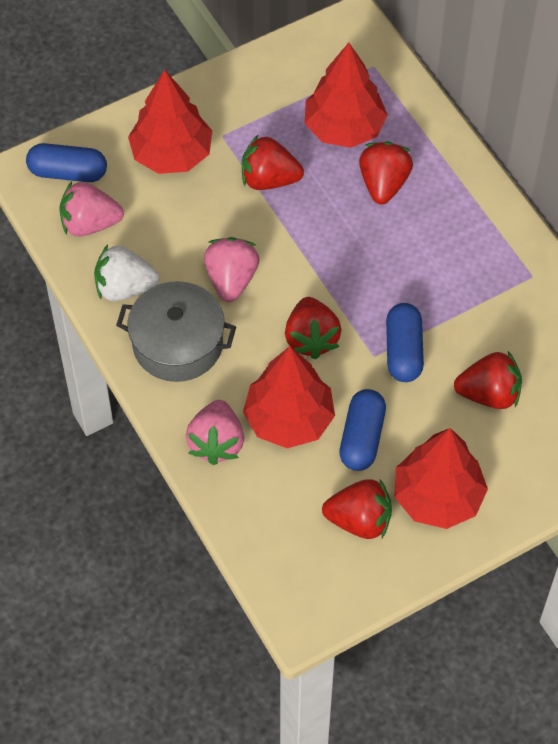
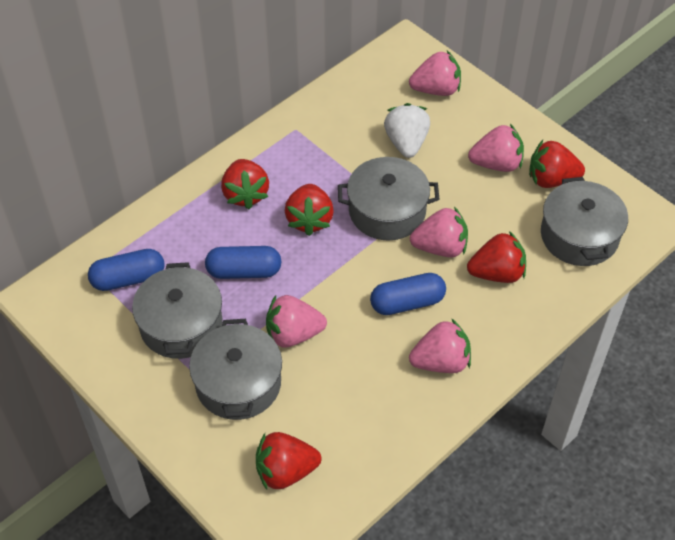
grey pot: [116,281,236,382] = 1 -> [132,262,223,359] [189,319,282,420] [338,157,440,240] [541,177,628,266] = 4
pink strawberry: [59,181,124,237] [186,400,244,465] [204,237,260,302] = 3 -> [266,295,327,348] [409,51,461,96] [409,318,471,373] [410,207,468,257] [468,124,524,172] = 5
red tree: [128,70,212,174] [243,346,335,448] [305,42,388,148] [394,428,488,529] = 4 -> none = 0

